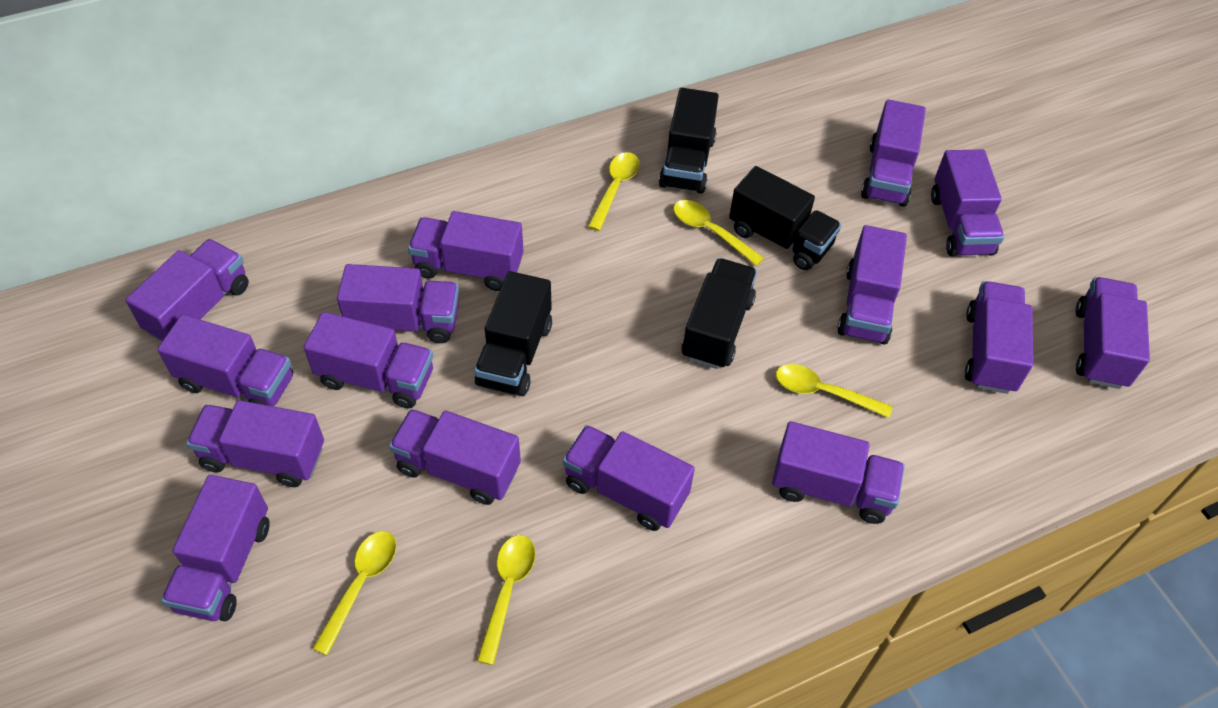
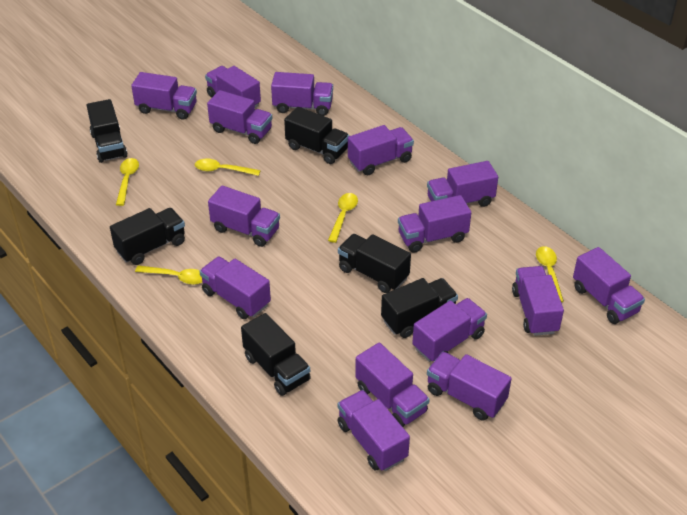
black truck: [474,271,552,396] [659,88,719,194] [681,258,757,369] [729,166,841,270] = 4 -> [87,99,128,163] [110,208,185,265] [241,313,311,396] [284,107,349,164] [338,234,411,293] [381,278,458,338] = 6

